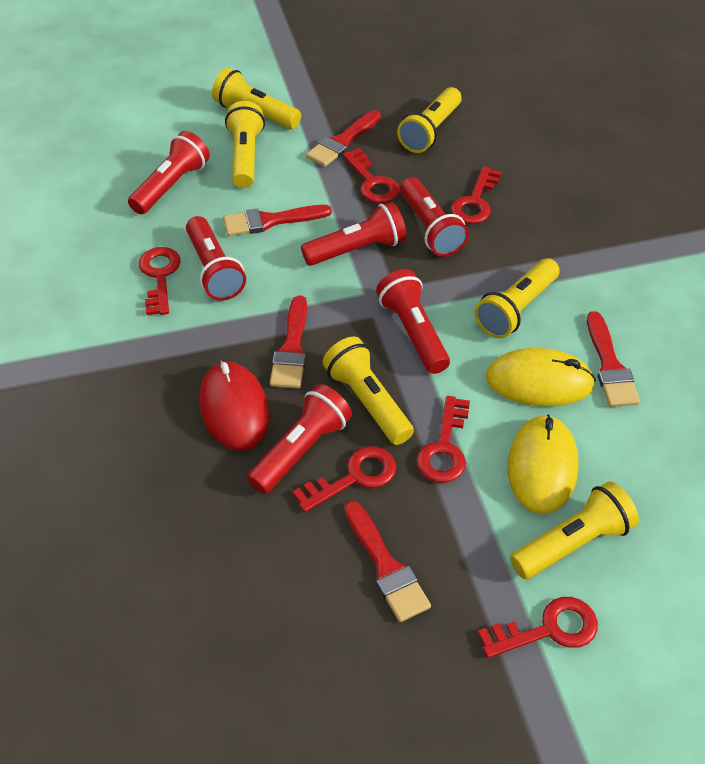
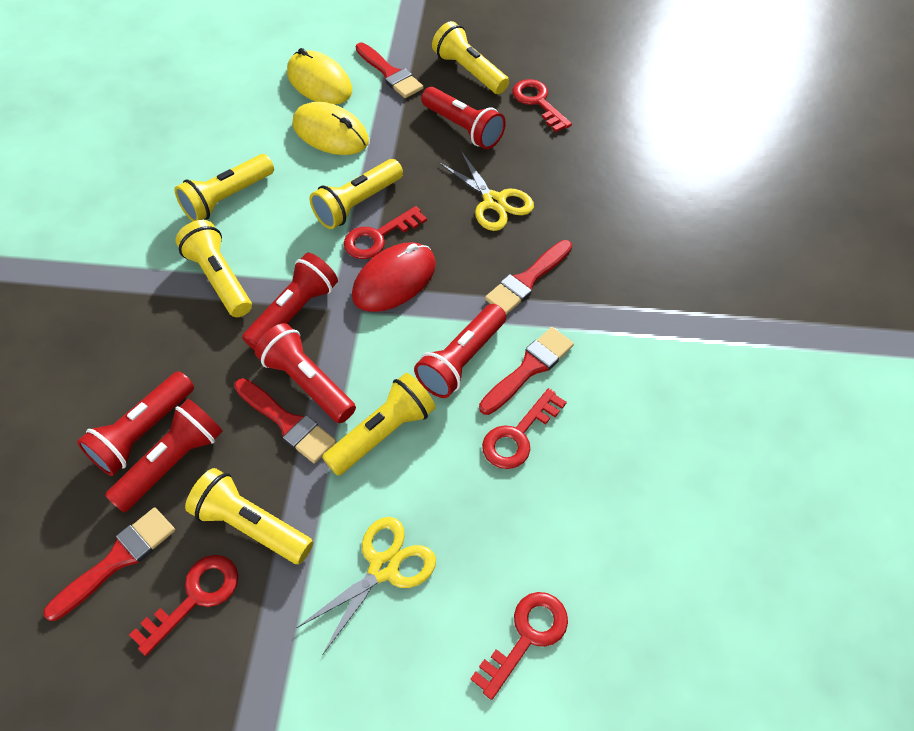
red key: [139,247,181,315] [293,446,396,512] [343,148,400,203] [416,396,470,483] [451,167,502,224] [478,597,598,658] = 6 -> [129,555,238,656] [344,206,427,259] [470,592,568,700] [482,388,567,469] [512,79,572,132] = 5
yellow scissors: none = 0 -> [297,517,436,655] [439,151,534,231] = 2

